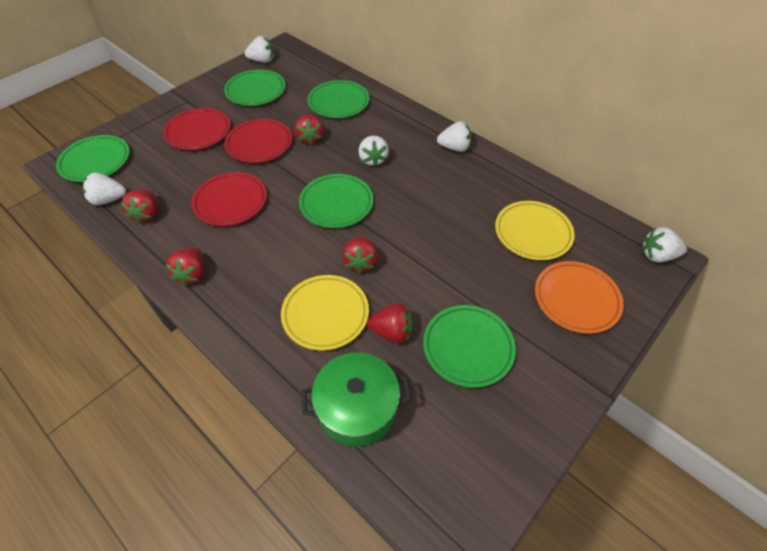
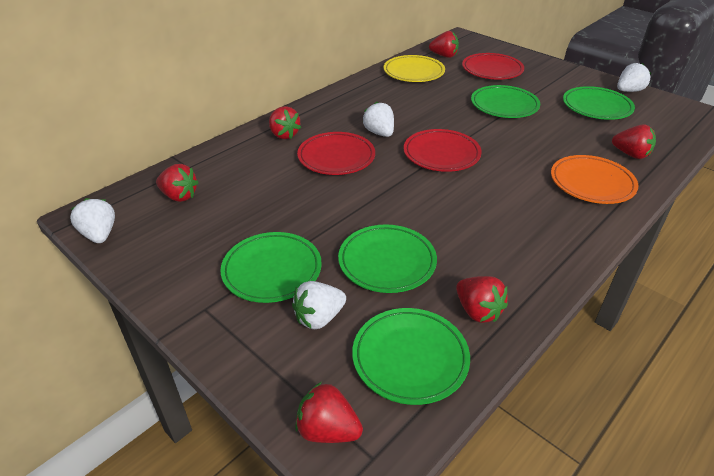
green pot: [301,352,412,447] = 1 -> none = 0
red strawberry: [121,189,158,223] [165,248,205,286] [294,114,324,145] [342,236,378,274] [367,303,413,343] = 5 -> [156,164,199,202] [269,106,301,139] [295,382,363,443] [429,31,459,58] [456,276,508,323] [612,124,656,159] = 6
white strawberry: [83,172,126,205] [245,36,274,63] [358,136,389,167] [437,121,472,152] [642,227,687,262] = 5 -> [70,198,115,243] [292,281,346,329] [363,102,394,137] [617,63,651,92] = 4
yellow plate: [281,275,369,351] [495,201,575,260] = 2 -> [384,55,445,82] = 1

